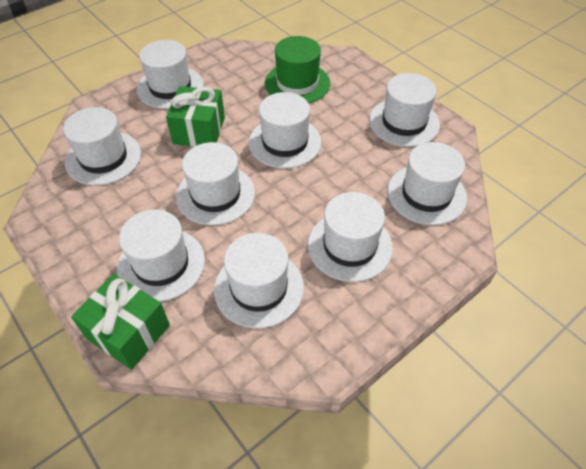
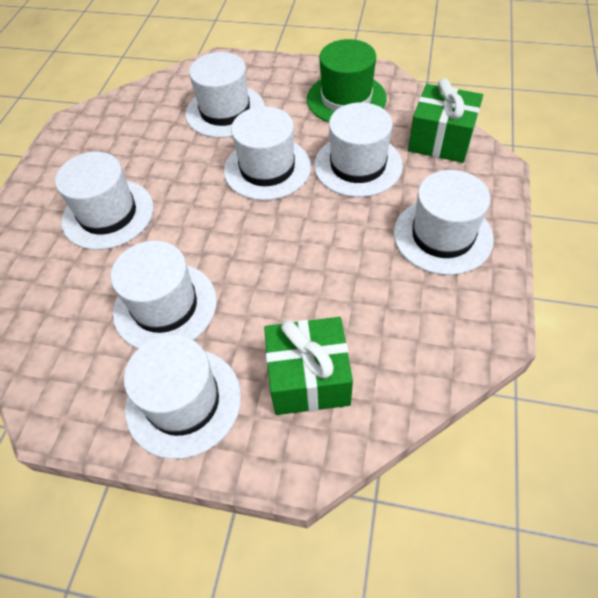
white hat: [63,107,141,186] [117,210,205,302] [137,40,204,109] [176,142,255,225] [214,233,304,328] [249,92,321,168] [308,192,393,282] [369,73,440,147] [387,142,467,225] = 9 -> [55,152,154,250] [110,241,217,349] [124,335,241,459] [185,52,265,138] [224,106,311,201] [314,102,403,197] [394,170,494,275] = 7

